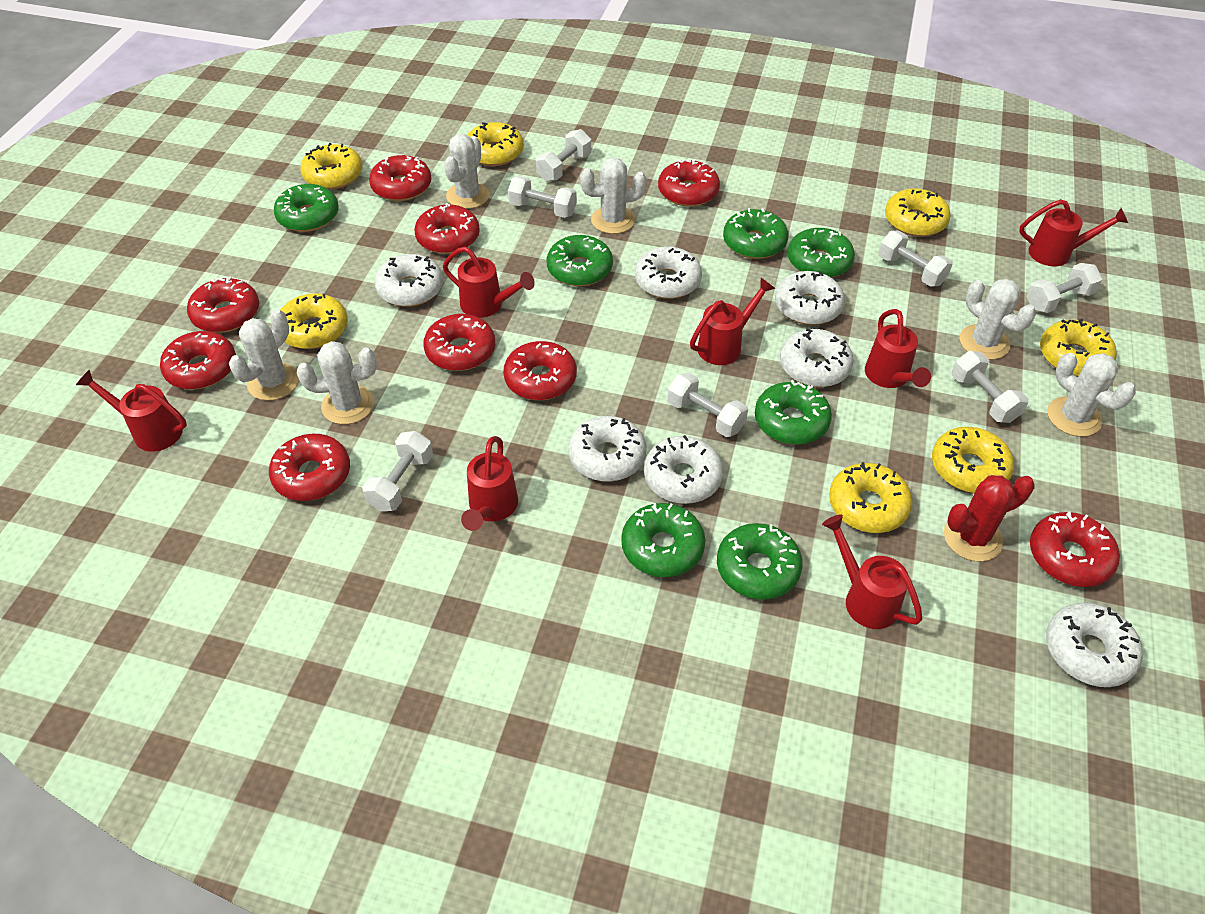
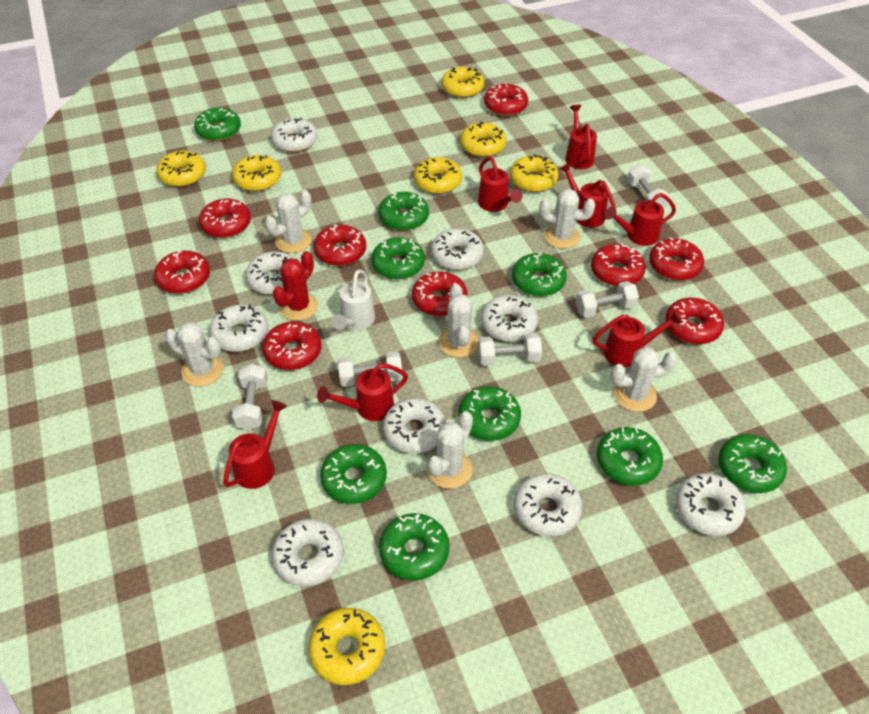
green donut: [274,184,339,232] [547,235,613,286] [621,503,705,577] [717,523,803,600] [723,208,788,259] [755,380,832,445] [788,228,855,278] = 7 -> [194,108,241,141] [320,444,387,504] [371,237,425,279] [379,192,429,231] [379,513,449,581] [458,386,521,441] [512,252,567,296] [597,427,663,486] [718,434,787,493] = 9
white donut: [375,254,443,307] [568,416,646,482] [635,247,702,299] [644,435,723,504] [775,271,845,325] [780,328,854,387] [1046,603,1143,687] = 7 -> [209,305,268,352] [246,251,295,295] [271,118,317,152] [272,519,344,586] [383,398,446,454] [431,228,484,270] [481,295,538,342] [514,473,582,536] [675,473,746,536] = 9
white dumbbell: [362,431,433,511] [508,176,577,218] [536,129,591,182] [667,372,748,437] [878,231,953,287] [952,351,1028,423] [1026,263,1102,313] = 7 -> [232,364,268,430] [338,351,403,387] [478,333,542,366] [576,281,639,318] [627,165,670,208] = 5
white watering can: none = 0 -> [332,269,375,330] = 1

